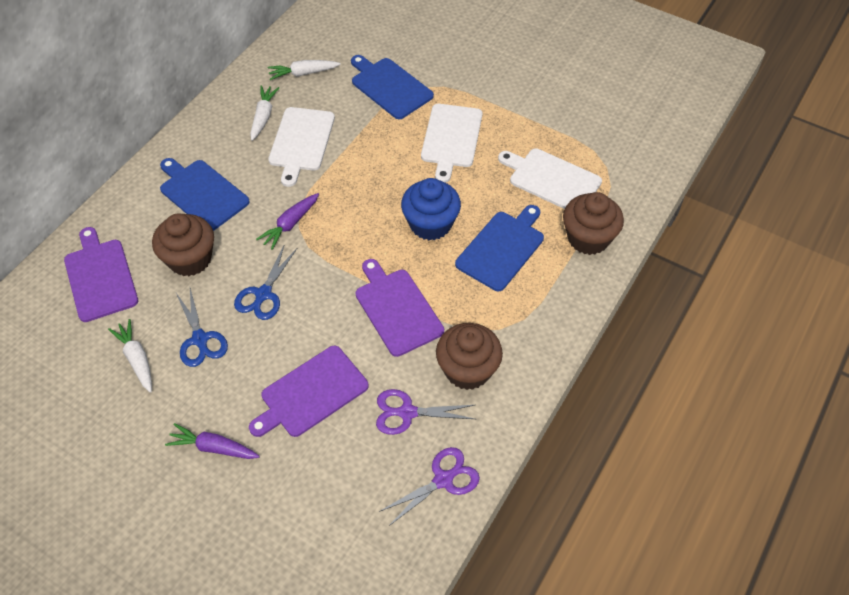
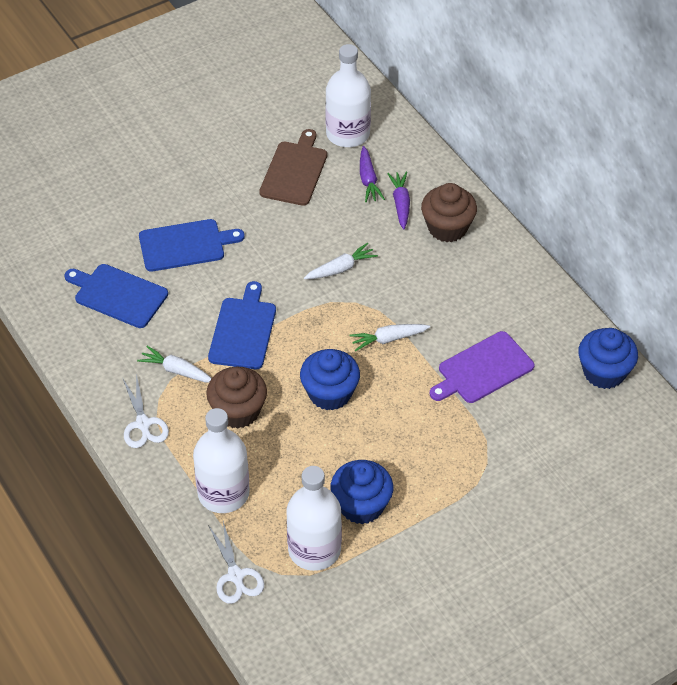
blue cupcake: [401,178,461,240] = 1 -> [300,349,360,411] [330,460,393,524] [578,328,638,389] = 3
blue scissors: [176,288,228,367] [234,244,297,320] = 2 -> none = 0
brown cupcake: [152,213,214,276] [436,323,503,390] [563,192,624,255] = 3 -> [206,367,267,428] [421,183,477,242] = 2
brown cutting board: none = 0 -> [259,129,327,206] = 1
purple cutting board: [64,227,138,322] [249,346,369,437] [355,259,444,357] = 3 -> [430,331,534,403] = 1
purple scissors: [376,389,475,435] [379,447,480,526] = 2 -> none = 0
white bottle: none = 0 -> [193,408,250,513] [286,466,342,571] [325,44,371,147] = 3
white cutting board: [268,107,335,187] [421,104,482,183] [498,148,602,209] = 3 -> none = 0
white scissors: none = 0 -> [123,374,169,448] [208,521,264,604] = 2

